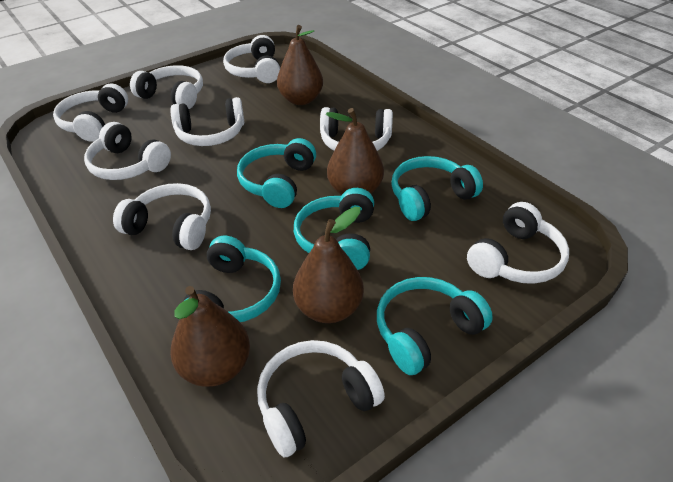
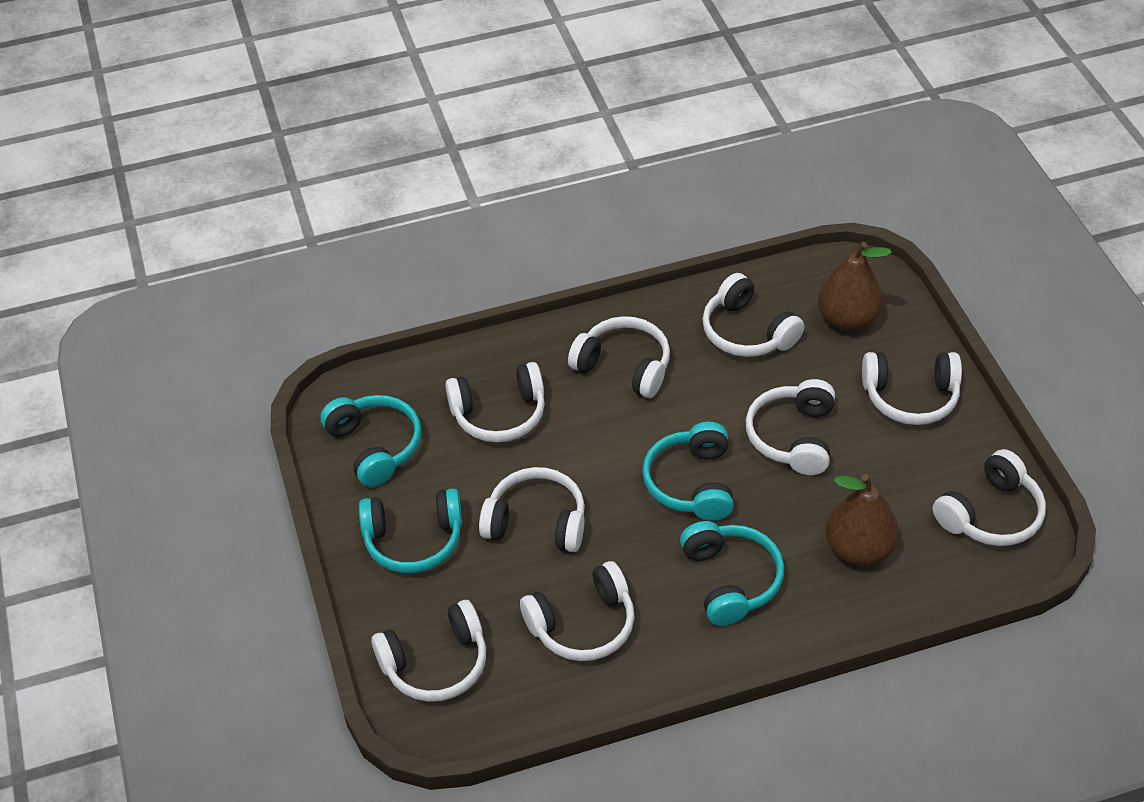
brown pear: [170,286,250,387] [277,25,323,105] [293,207,364,323] [326,108,384,195] = 4 -> [818,242,892,331] [825,474,899,566] = 2
turquoise headphones: [184,236,281,322] [237,138,316,208] [294,188,374,270] [377,277,493,375] [391,156,483,221] = 5 -> [320,395,422,487] [359,488,462,573] [642,422,734,521] [680,521,784,626] = 4

